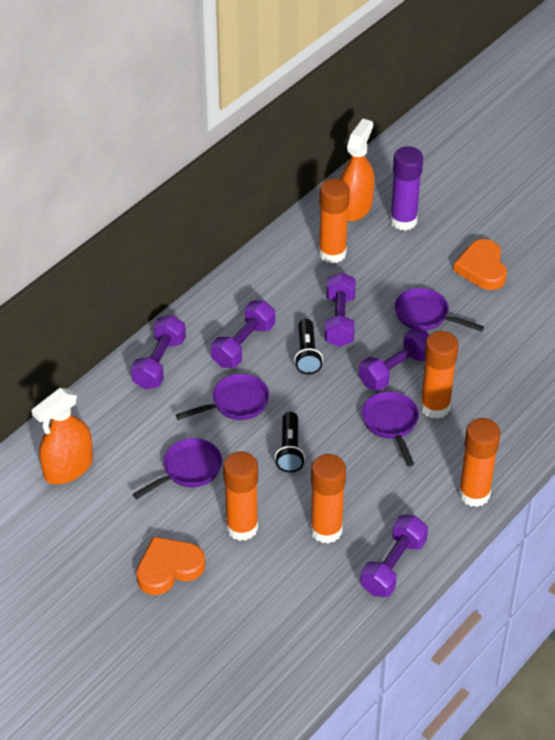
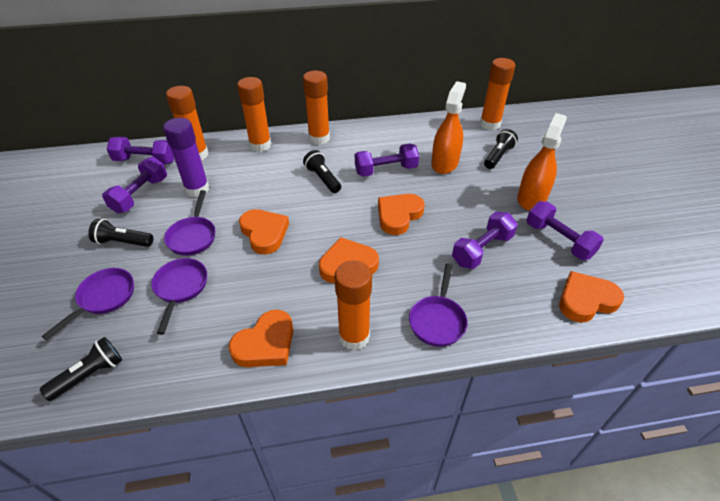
black flashlight: [275,412,305,472] [294,319,323,374] = 2 -> [40,337,122,401] [88,219,153,247] [303,150,341,193] [484,129,518,169] = 4
orange heart: [136,537,205,595] [454,239,507,290] = 2 -> [229,310,293,367] [239,209,289,254] [319,237,379,283] [378,194,425,235] [559,271,624,323] = 5

